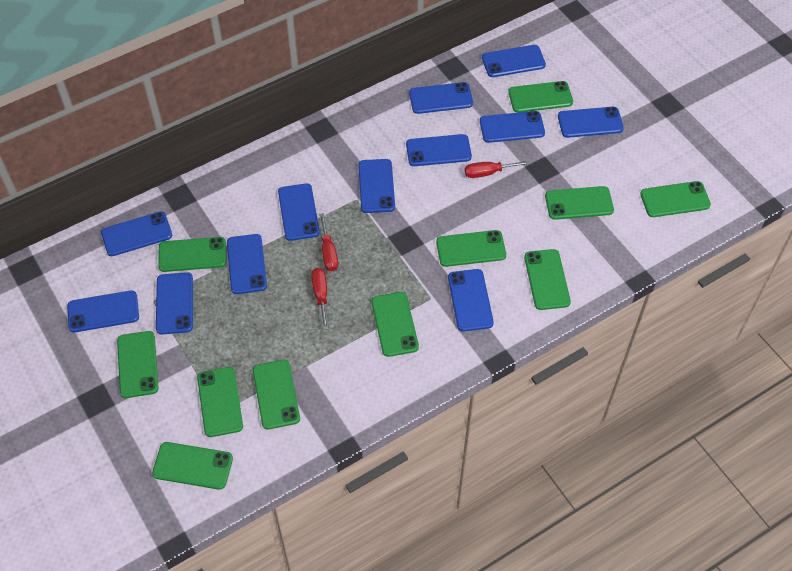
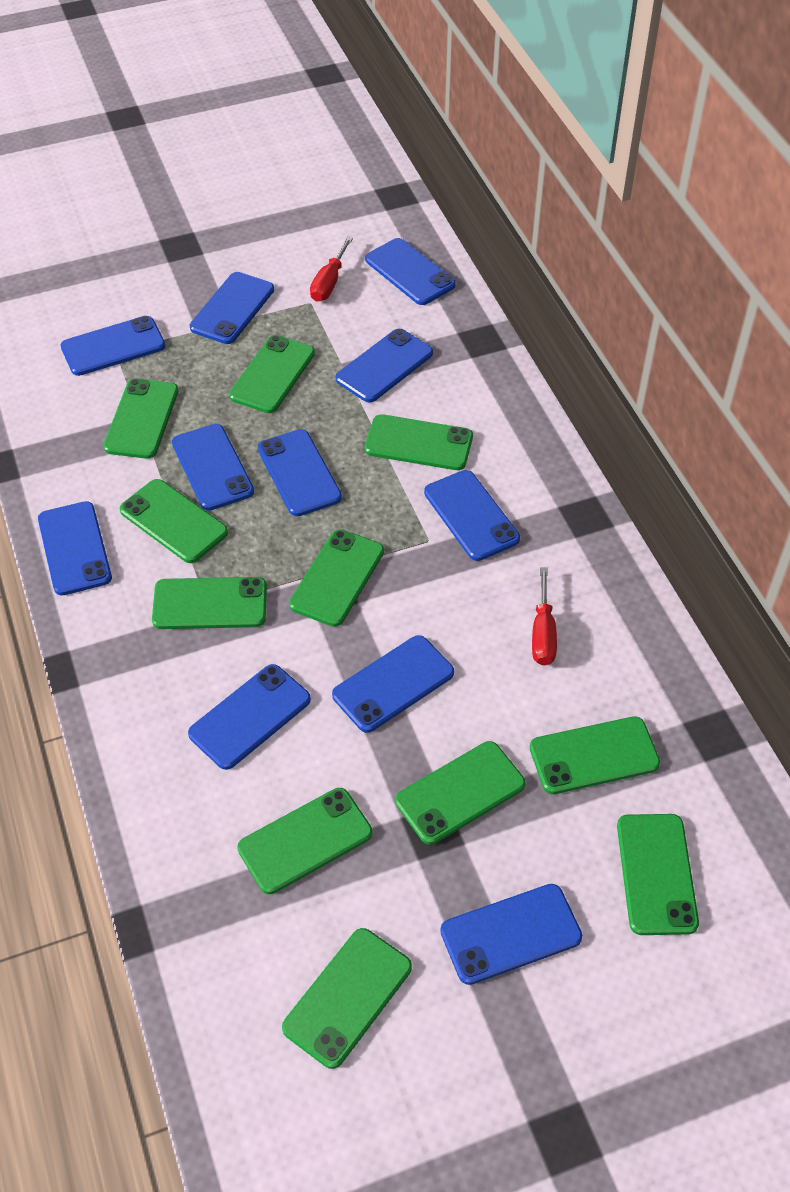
blue phone: [67,290,139,332] [101,211,172,256] [156,272,193,334] [227,234,267,294] [278,183,320,241] [358,159,395,213] [406,134,472,166] [409,82,473,114] [448,269,494,331] [480,111,545,143] [482,45,546,77] [558,107,624,138] = 12 -> [38,501,112,595] [61,316,165,376] [172,424,254,510] [188,664,311,770] [190,272,274,344] [258,429,342,516] [332,635,454,733] [335,329,433,402] [365,238,456,305] [424,470,520,561] [440,884,582,985] = 11
red screwdriver: [311,268,328,330] [319,213,338,271] [465,161,529,178] = 3 -> [310,237,353,302] [532,567,557,666] = 2

